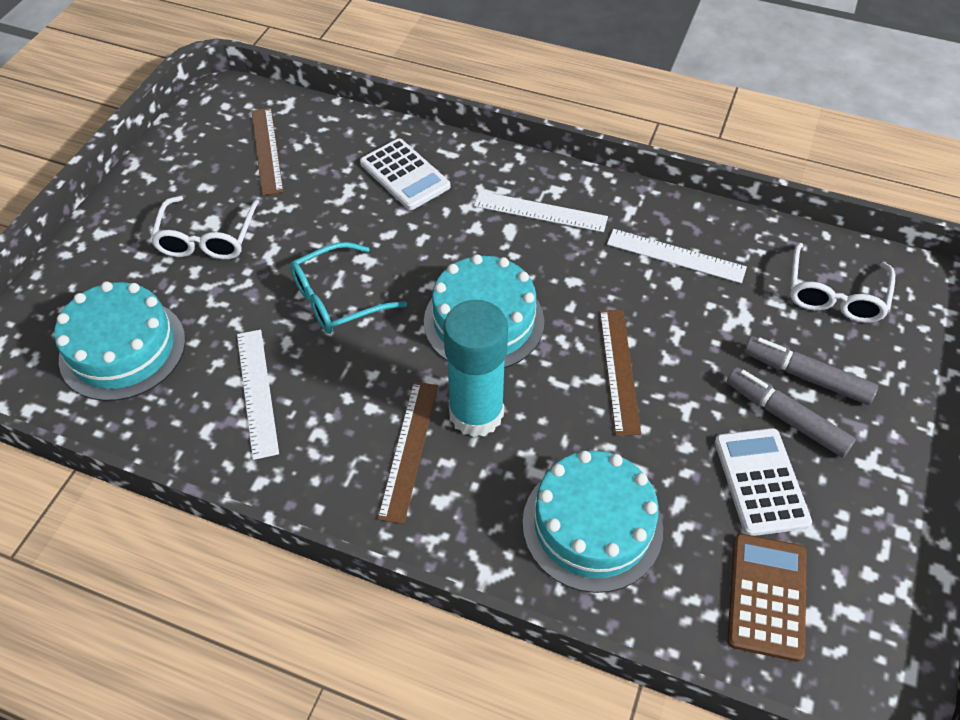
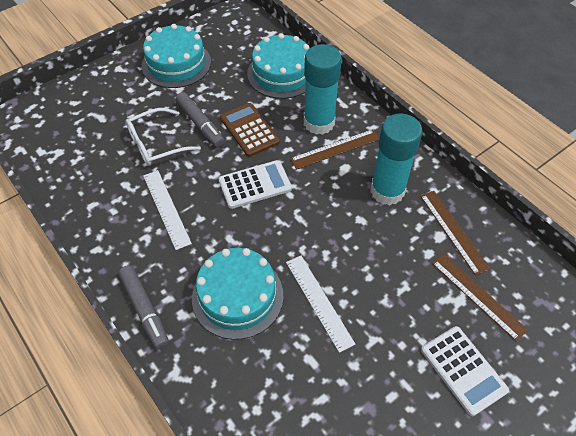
turquoise glasses: [290,242,407,334] = 1 -> none = 0
turquoise glue stick: [443,300,508,437] = 1 -> [304,44,342,135] [370,114,422,205] = 2
white glasses: [150,196,259,259] [790,243,895,323] = 2 -> [126,108,201,166] = 1
white ruler: [237,330,279,460] [474,191,608,232] [607,229,747,283] = 3 -> [143,170,192,250] [286,256,355,353] = 2

